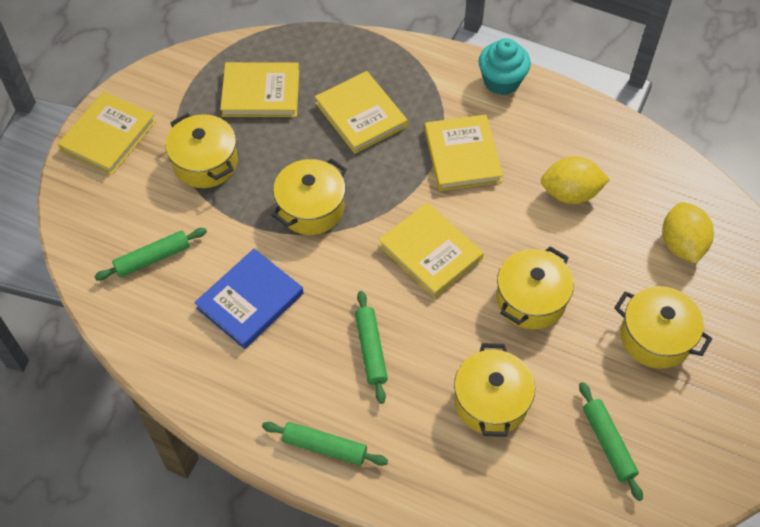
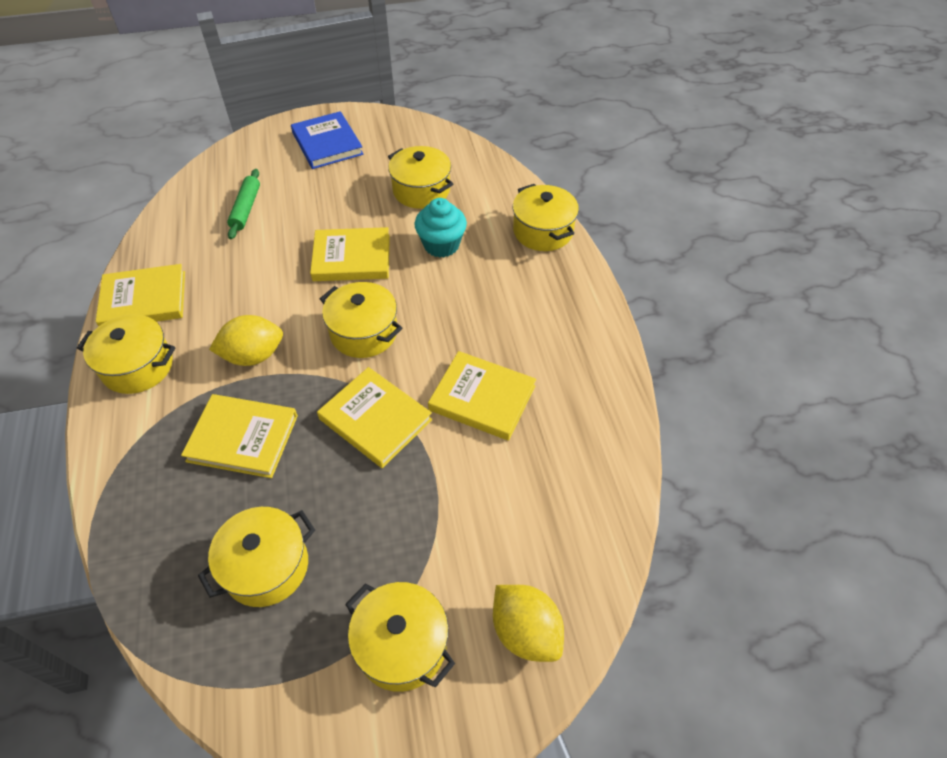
green rolling pin: [94,228,207,281] [262,422,388,466] [355,291,388,404] [579,382,643,501] = 4 -> [227,169,260,239] = 1
yellow pot: [165,113,238,188] [272,158,347,235] [454,343,535,437] [496,246,574,329] [614,286,712,369] = 5 -> [77,314,175,394] [198,507,315,607] [320,282,402,358] [345,582,455,692] [388,146,453,209] [513,184,579,251] = 6

